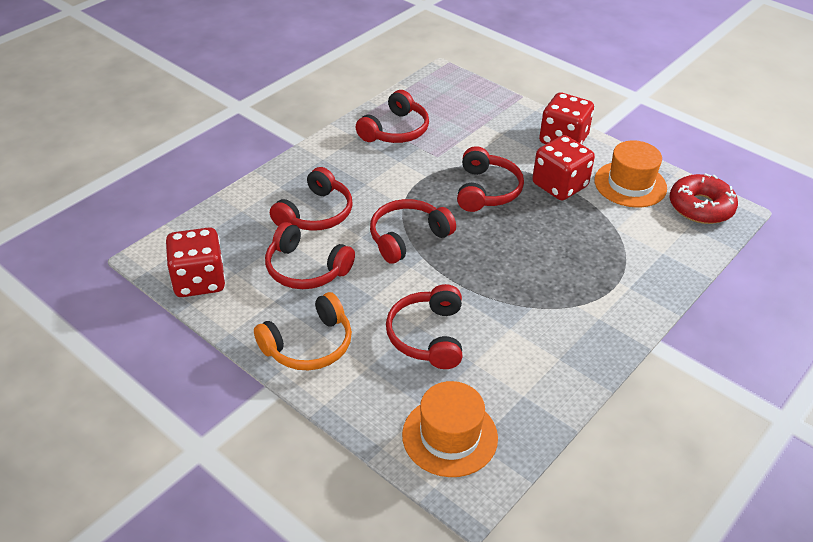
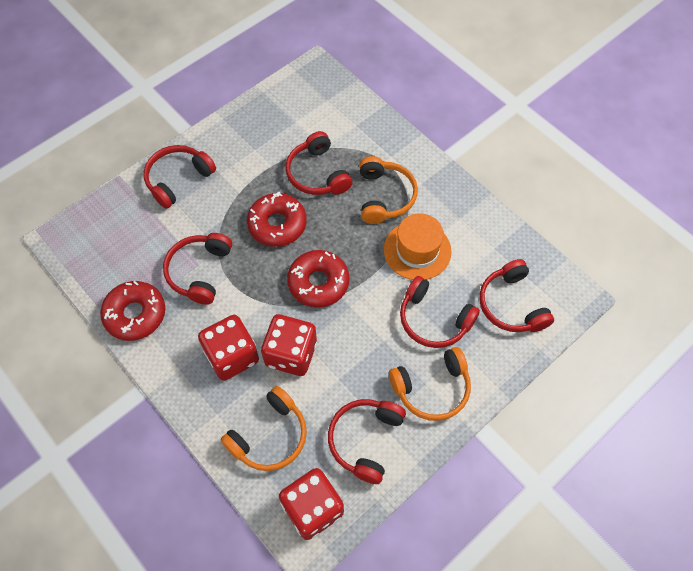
orange hat: [402,381,498,477] [594,140,667,208] = 2 -> [384,213,452,280] = 1
orange headphones: [254,292,352,370] = 1 -> [220,386,307,471] [359,156,418,224] [389,347,471,421] = 3
red donut: [669,173,738,224] = 1 -> [100,281,165,341] [247,192,307,247] [287,250,349,308] = 3

